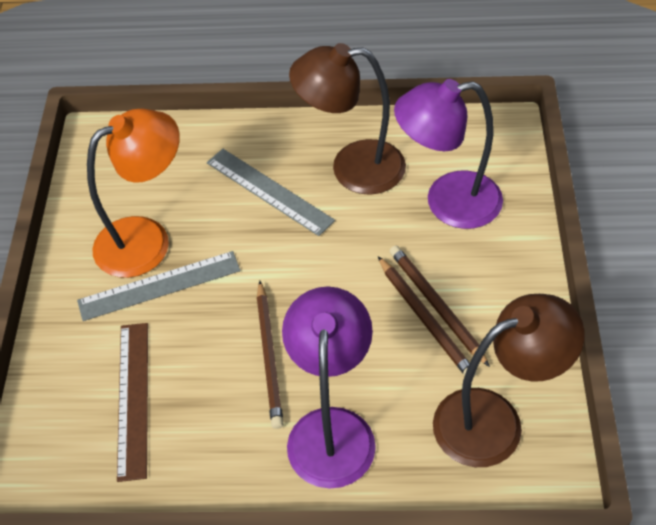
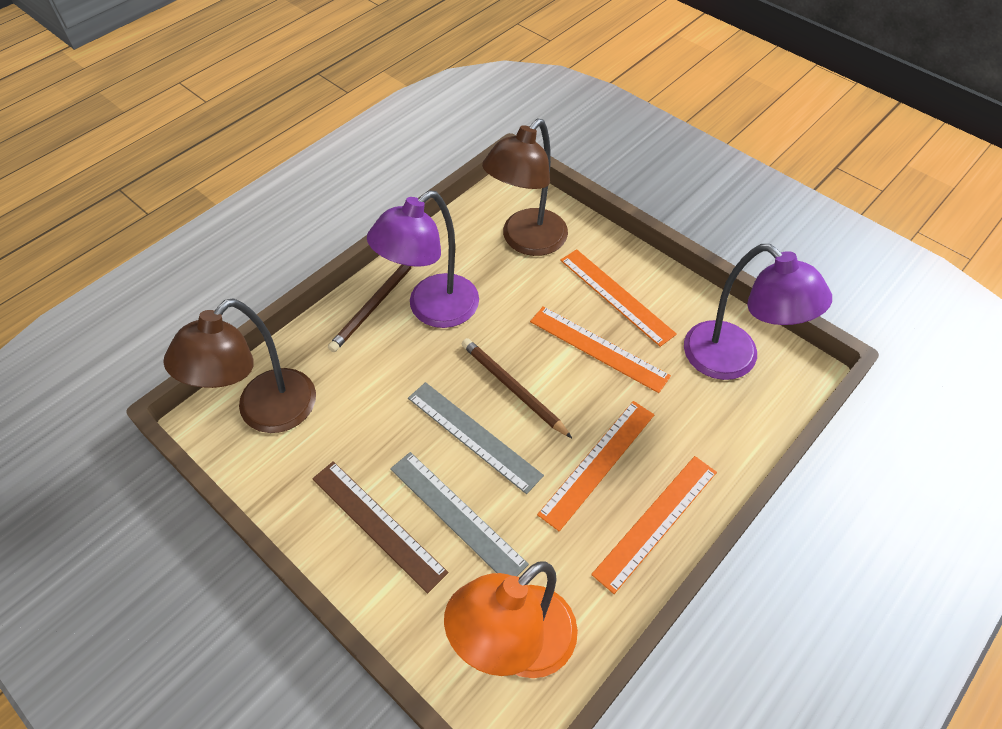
brown pencil: [257,281,283,429] [378,256,477,378] [390,245,490,367] = 3 -> [328,265,412,352] [462,338,572,438] = 2
orange ruler: none = 0 -> [530,306,671,393] [537,401,654,531] [560,249,677,347] [591,456,717,594] = 4

